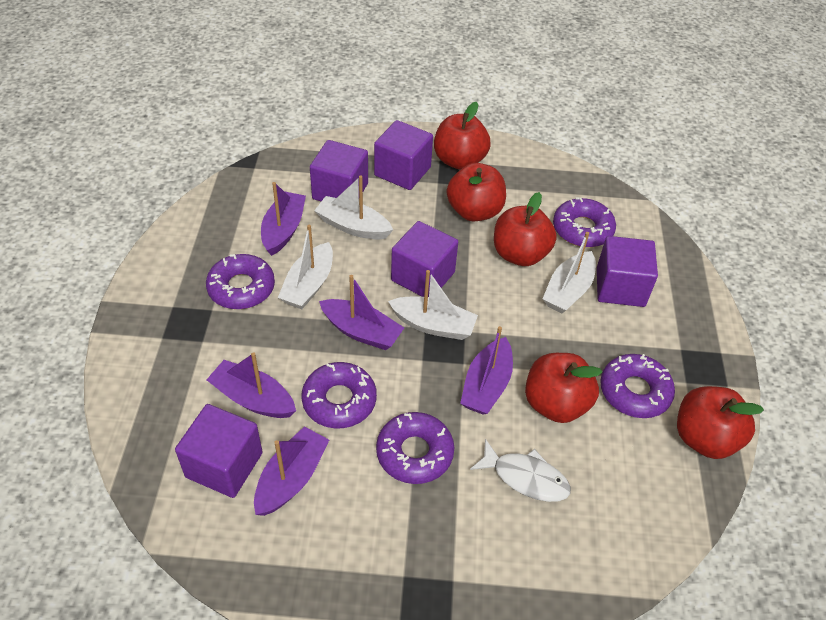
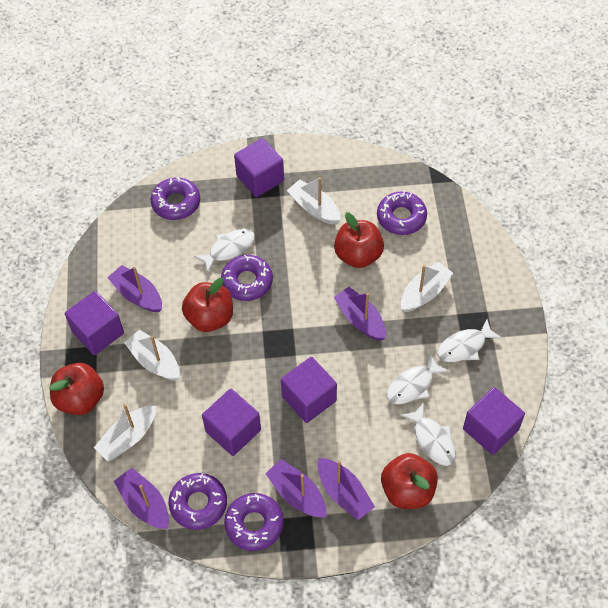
red apple: [434,102,491,170] [447,163,506,222] [494,192,557,266] [525,353,602,423] [677,386,764,459] = 5 -> [49,363,104,415] [182,278,233,332] [334,212,384,268] [381,453,438,509] = 4
white fish: [470,439,571,502] = 1 -> [194,229,255,273] [387,353,449,404] [401,402,456,466] [437,319,502,362] = 4

